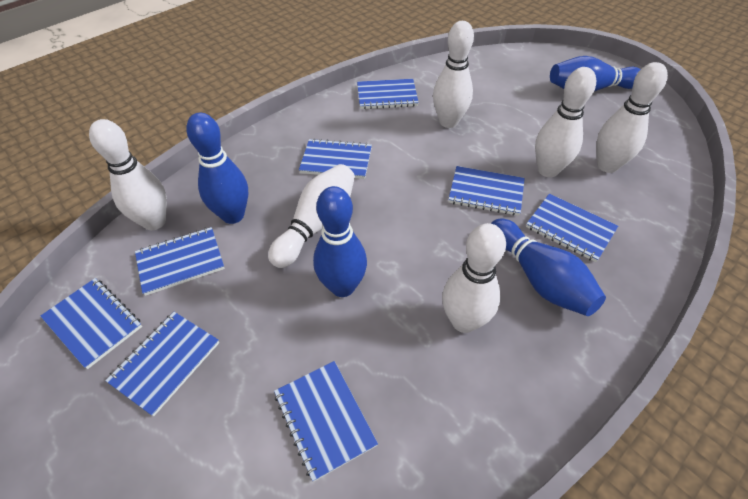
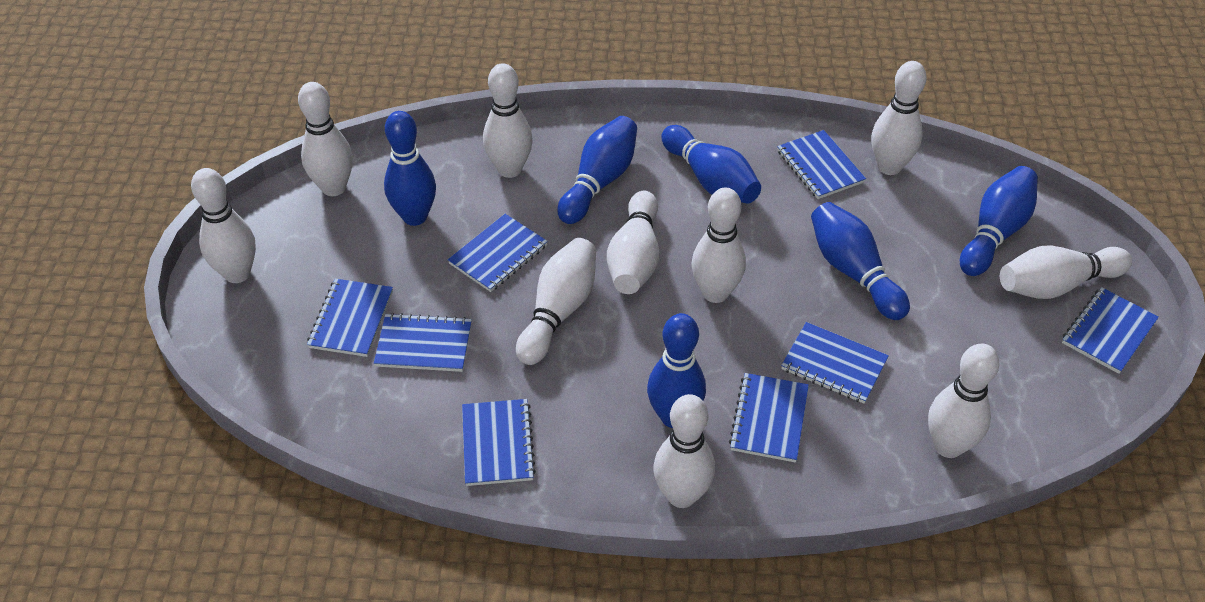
blue bowling pin: [186,112,248,224] [313,186,367,297] [491,219,606,316] [550,56,641,91] = 4 -> [384,111,436,226] [557,116,637,224] [647,313,706,428] [661,125,761,204] [811,202,910,320] [960,166,1038,276] = 6
white bowling pin: [89,119,167,230] [268,164,355,268] [433,21,474,128] [442,223,506,333] [535,67,596,178] [597,62,668,173] = 6 -> [191,168,256,283] [298,82,353,196] [483,63,533,178] [516,238,596,365] [607,191,660,294] [653,394,715,508] [691,187,746,303] [872,61,927,175] [928,343,999,458] [1000,245,1132,299] = 10

